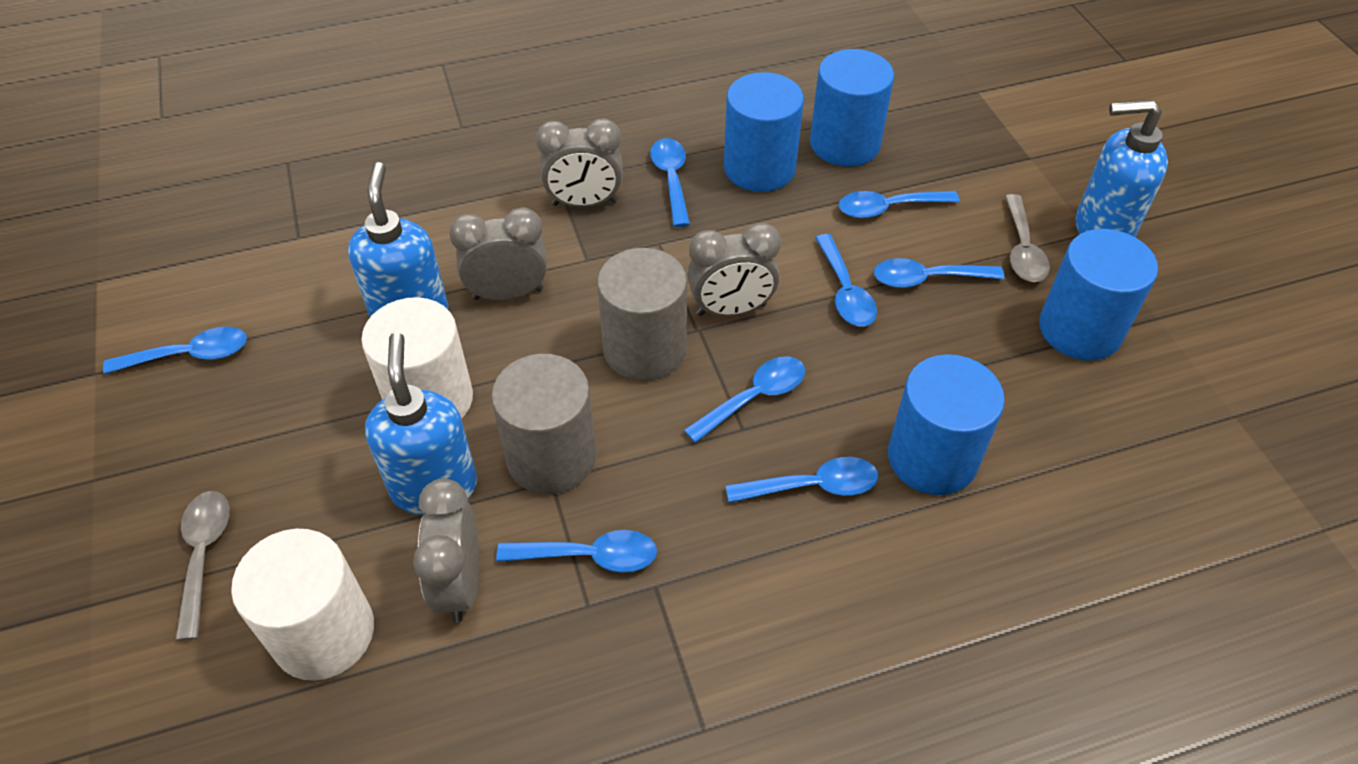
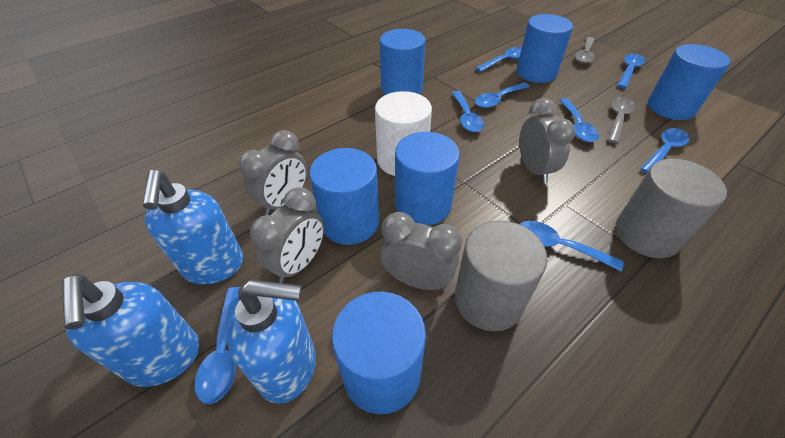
blue cylinder: [724,72,804,192] [810,49,894,166] [888,354,1005,495] [1039,229,1158,361] = 4 -> [309,148,379,245] [332,292,426,414] [380,29,425,95] [395,132,460,225] [516,14,573,83] [648,44,730,120] = 6
white cylinder: [231,529,374,680] [361,297,473,419] = 2 -> [375,91,432,176] = 1

